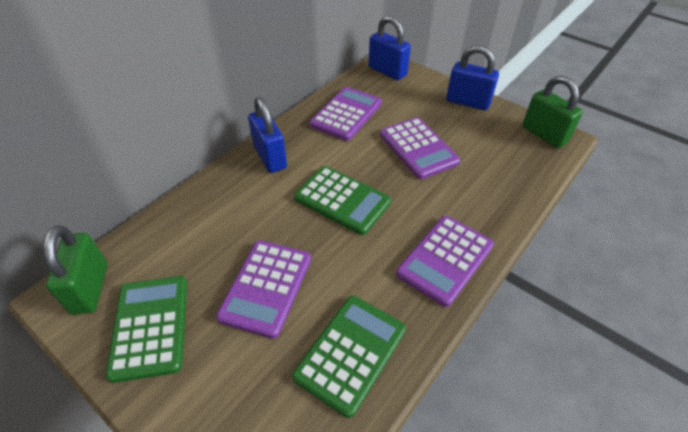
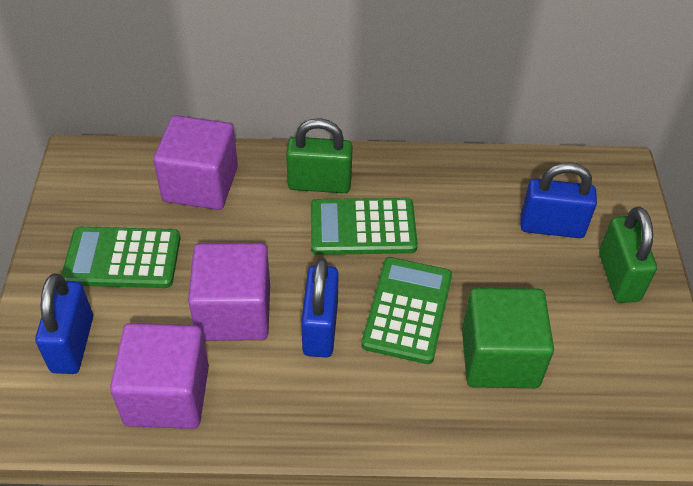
green cube: none = 0 -> [462,287,554,388] = 1
purple calculator: [216,240,311,339] [310,87,382,141] [380,117,460,179] [396,216,494,307] = 4 -> none = 0
purple cube: none = 0 -> [110,323,209,429] [153,115,238,210] [188,243,270,341] = 3

